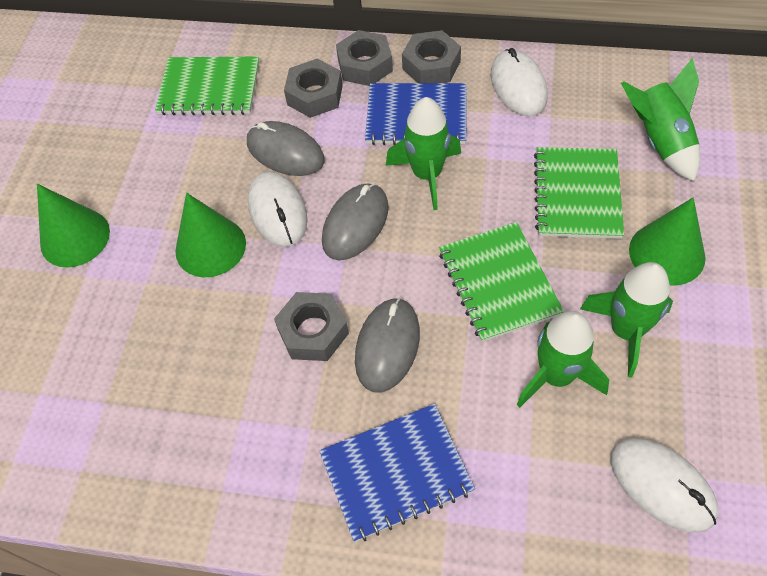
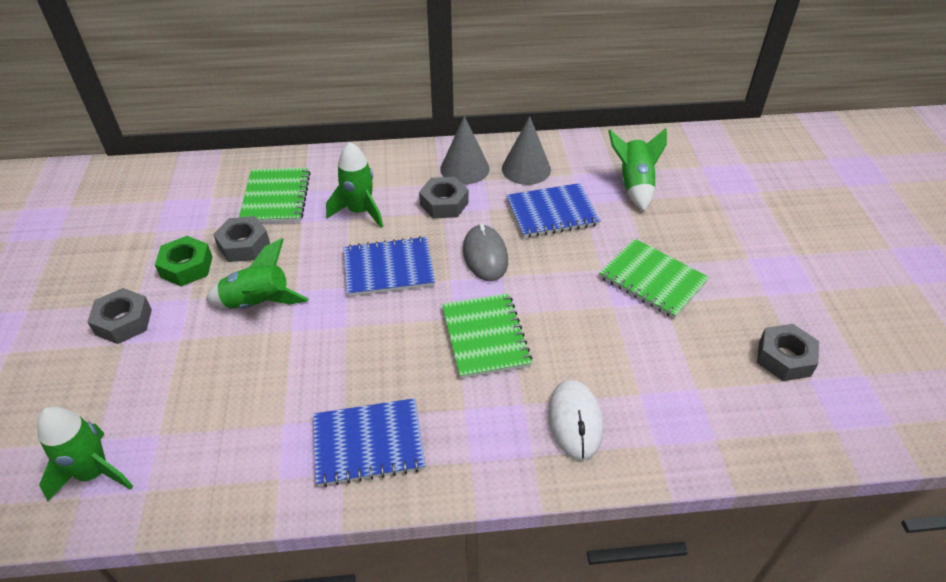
blue notebook: [320,404,475,542] [365,83,467,145] = 2 -> [313,398,426,487] [343,236,435,296] [506,183,601,238] = 3
green cone: [37,184,110,267] [175,193,246,277] [629,198,705,286] = 3 -> none = 0
green nut: none = 0 -> [155,236,212,287] = 1
grey cone: none = 0 -> [440,116,489,184] [502,116,551,185] = 2
grey mouse: [247,121,325,176] [322,183,389,261] [355,298,420,393] = 3 -> [463,223,508,281] = 1
white mouse: [248,171,308,247] [491,48,548,116] [611,438,718,533] = 3 -> [548,380,603,461] = 1

